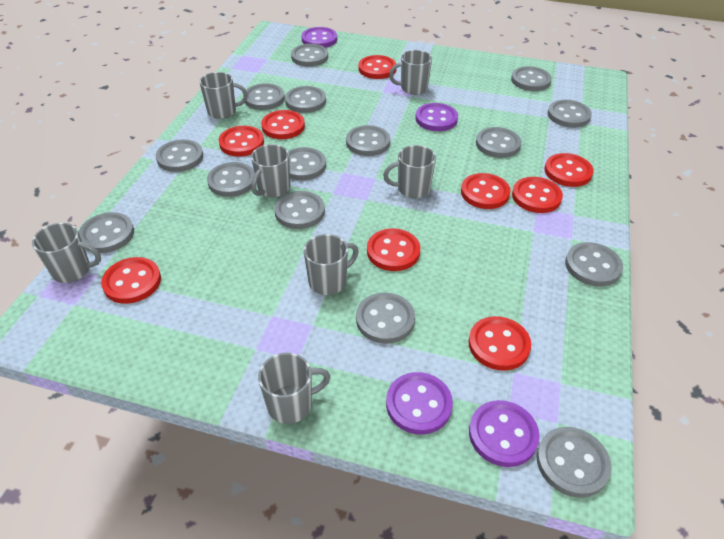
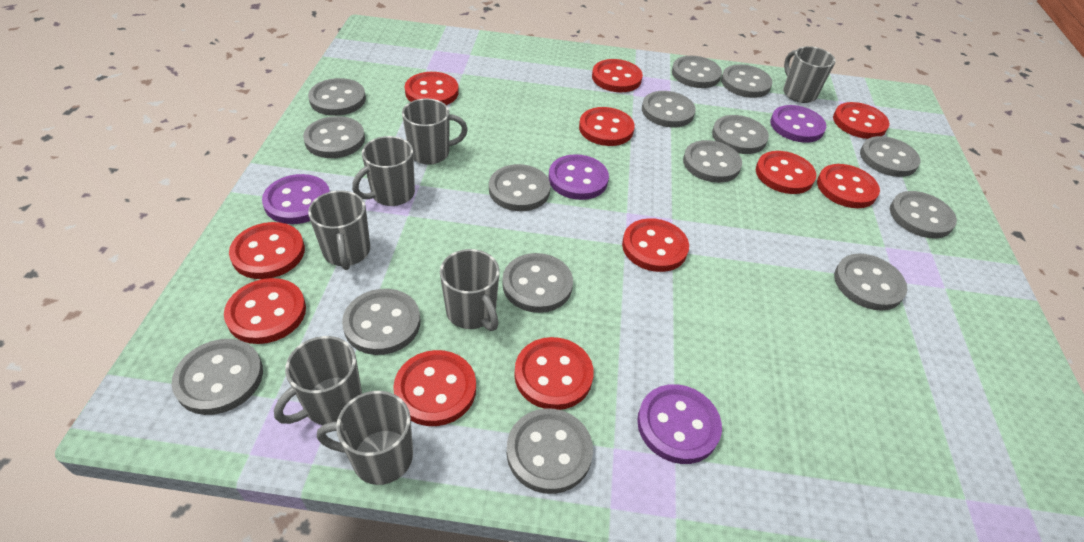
red button: [101,257,161,304] [219,126,264,157] [261,110,305,139] [358,55,396,79] [367,228,420,271] [461,173,511,209] [468,316,531,371] [512,177,563,213] [544,153,594,187] = 9 -> [224,278,306,344] [229,222,305,279] [393,350,476,426] [405,72,459,105] [514,337,594,410] [579,107,635,146] [592,59,643,92] [622,218,689,272] [756,151,816,194] [817,164,880,208] [833,102,889,139] = 11

